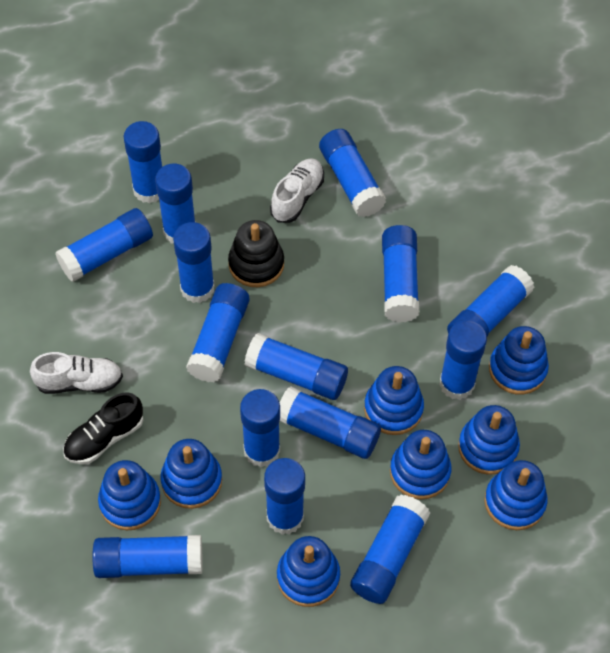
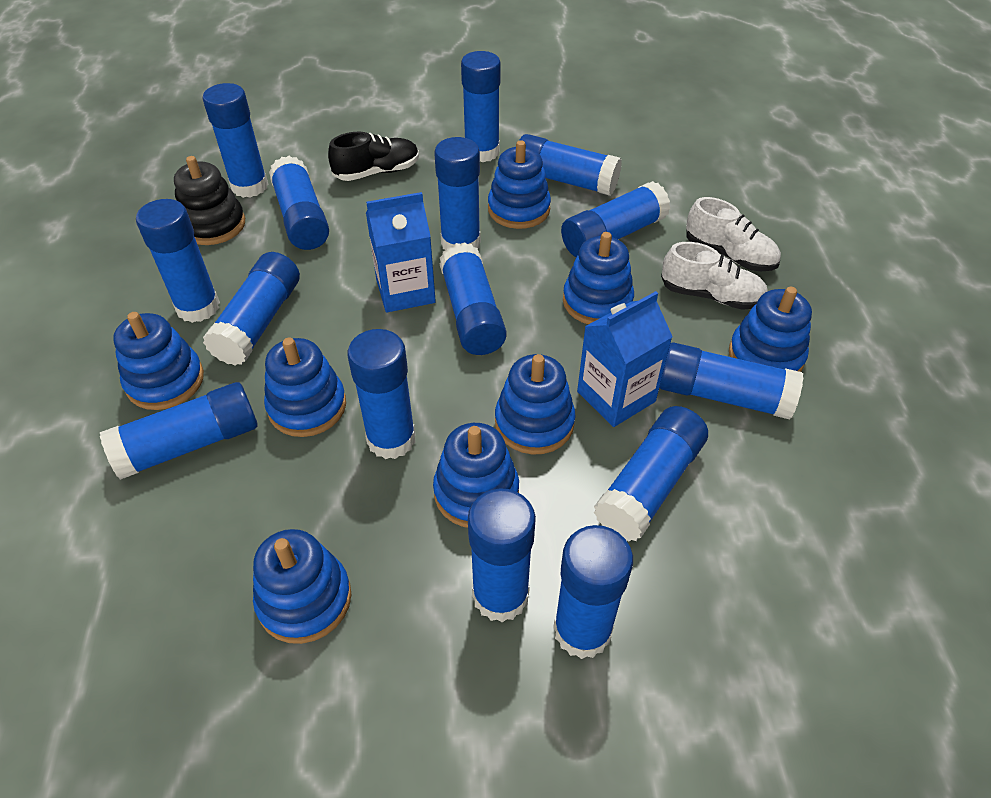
blue carton: none = 0 -> [366,192,436,313] [577,291,673,427] = 2

